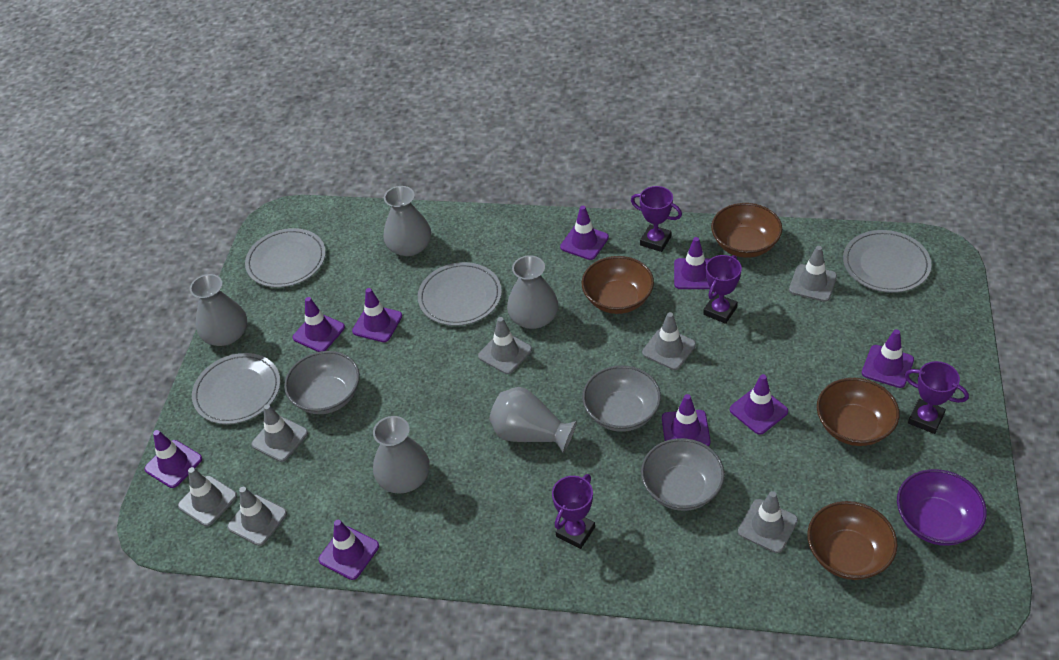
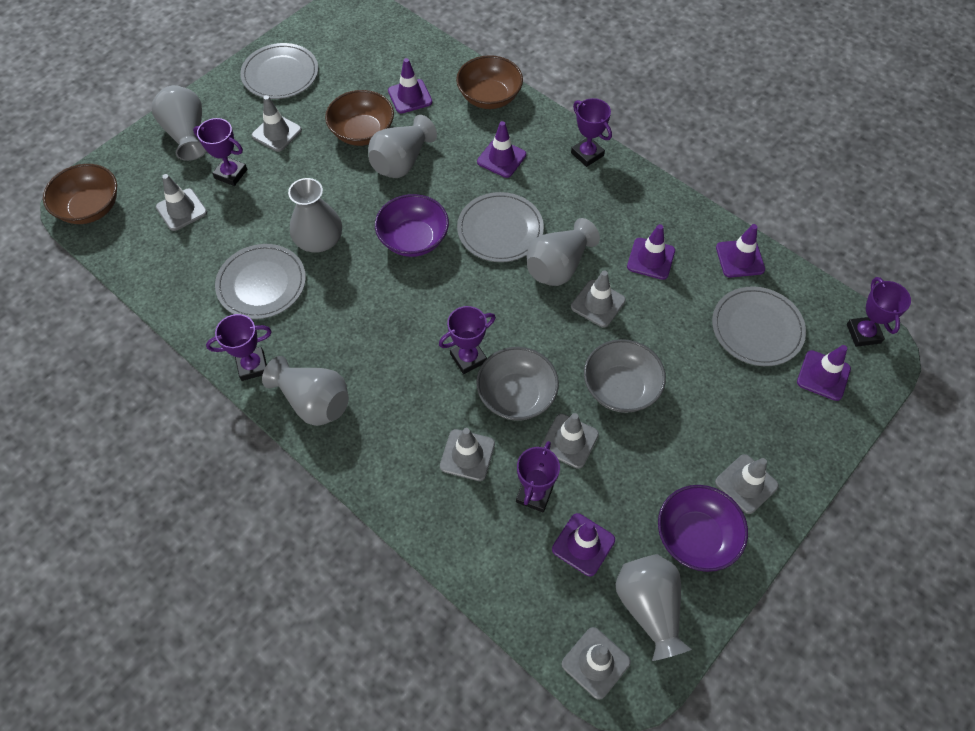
brown bowl: [582,256,654,314] [711,203,782,258] [807,501,898,580] [817,378,900,446] = 4 -> [43,164,117,224] [325,90,394,146] [456,55,523,109] = 3
grey bowl: [284,351,360,414] [582,365,661,432] [641,438,725,511] = 3 -> [477,347,559,421] [584,339,666,413] = 2
grey vase: [190,274,247,346] [373,416,430,494] [383,186,431,256] [489,387,577,453] [507,255,558,329] = 5 -> [152,85,206,161] [262,356,349,426] [288,178,342,253] [368,115,437,178] [527,218,600,286] [616,554,692,661] = 6
purple bowl: [897,469,987,546] = 1 -> [375,194,449,257] [658,485,748,572] = 2
purple traffic cone: [144,430,202,488] [293,297,345,352] [319,520,379,580] [352,288,402,342] [560,206,609,260] [662,394,711,446] [674,237,710,289] [730,374,788,435] [862,329,914,388] = 9 -> [388,58,432,113] [477,121,526,178] [552,513,615,576] [627,224,675,280] [716,224,765,278] [797,345,851,401] = 6
purple trophy: [552,474,595,549] [631,186,682,252] [703,255,742,324] [905,361,969,434] = 4 -> [193,118,247,186] [206,314,272,381] [439,306,496,374] [516,441,560,512] [571,98,612,167] [847,277,911,347] = 6

